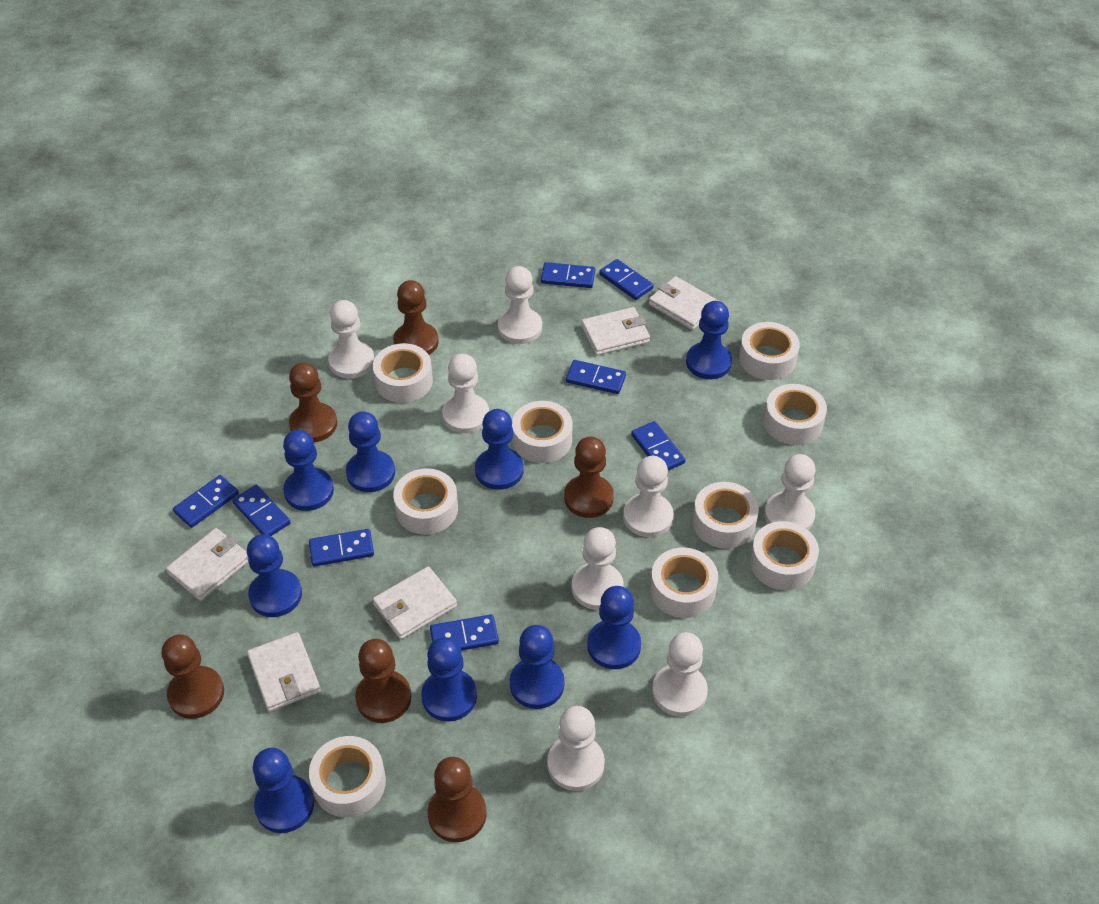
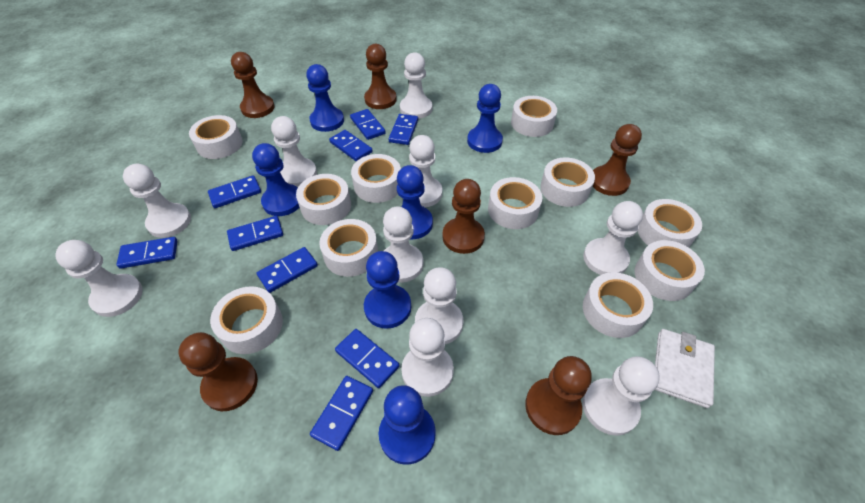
blue domino: [173,475,239,528] [232,485,291,536] [309,529,374,567] [430,614,499,651] [541,262,595,288] [566,360,626,394] [599,259,654,300] [631,421,686,471] = 8 -> [116,237,177,269] [208,175,261,208] [227,216,283,251] [257,247,318,293] [310,376,373,451] [329,130,372,161] [335,329,400,388] [350,109,386,140] [388,114,418,145] = 9
blue pawn: [247,534,302,617] [253,748,314,833] [283,430,334,511] [346,411,395,492] [421,637,477,722] [475,409,524,490] [510,625,565,709] [587,586,641,669] [686,301,732,379] = 9 -> [252,143,299,216] [306,64,344,132] [364,251,411,329] [379,385,436,465] [397,165,433,239] [467,84,503,153] = 6
white pawn: [328,300,374,379] [442,354,489,433] [498,266,542,344] [547,706,605,791] [572,527,624,610] [623,456,673,537] [652,632,708,717] [764,454,816,530] = 8 -> [55,240,143,317] [123,164,191,238] [271,116,317,187] [383,206,423,283] [400,52,432,119] [401,318,454,397] [409,135,442,207] [415,267,463,344] [582,356,660,436] [583,201,643,275] = 10
white tape: [309,736,386,817] [373,343,433,403] [393,468,458,535] [512,401,572,463] [650,548,718,618] [692,482,759,549] [739,322,800,380] [750,521,819,590] [764,384,827,445] = 9 -> [189,115,243,159] [210,286,283,354] [296,174,351,225] [319,219,378,277] [351,154,401,203] [488,177,542,229] [511,96,557,137] [540,157,595,207] [583,272,653,338] [635,240,705,301] [638,199,702,248] = 11
white wallet: [166,528,248,601] [247,632,321,712] [372,566,457,639] [581,307,650,355] [649,276,718,330] = 5 -> [655,329,715,408] = 1

